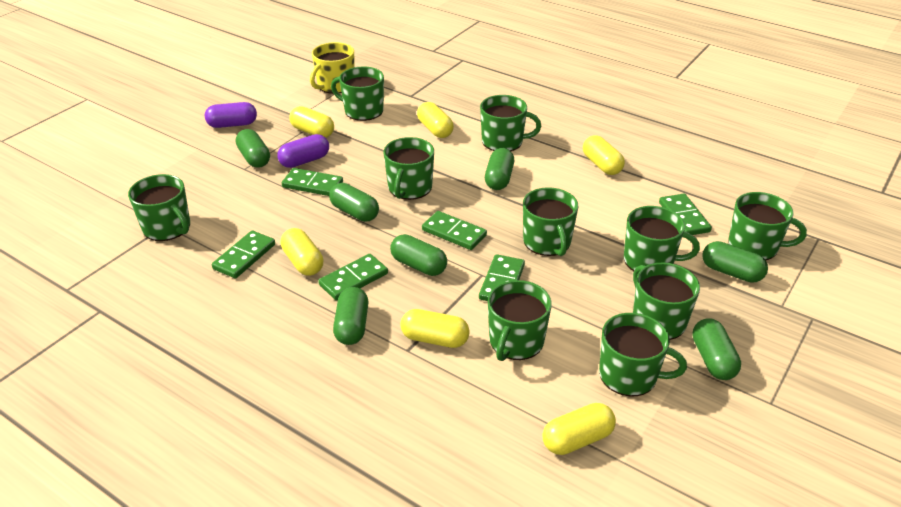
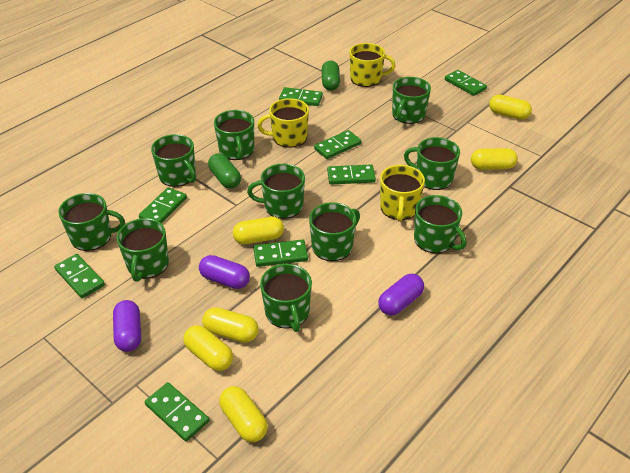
green capsule: [236,129,270,168] [329,183,379,222] [333,287,369,345] [390,234,447,276] [485,148,514,190] [692,319,741,380] [702,241,768,283] = 7 -> [208,153,241,189] [322,60,340,91] = 2
green domino: [212,230,275,278] [282,168,343,196] [318,254,388,300] [422,211,487,250] [479,254,525,301] [659,194,712,235] = 6 -> [54,254,105,298] [139,187,187,223] [145,382,209,442] [253,239,308,267] [279,87,323,106] [314,130,361,159] [327,164,376,185] [445,70,487,96] = 8
purple capsule: [205,102,257,128] [277,134,329,168] = 2 -> [113,300,141,352] [199,255,250,289] [378,274,424,316] = 3
yellow mug: [310,42,354,94] = 1 -> [257,98,309,148] [349,43,396,87] [380,165,425,222] = 3

